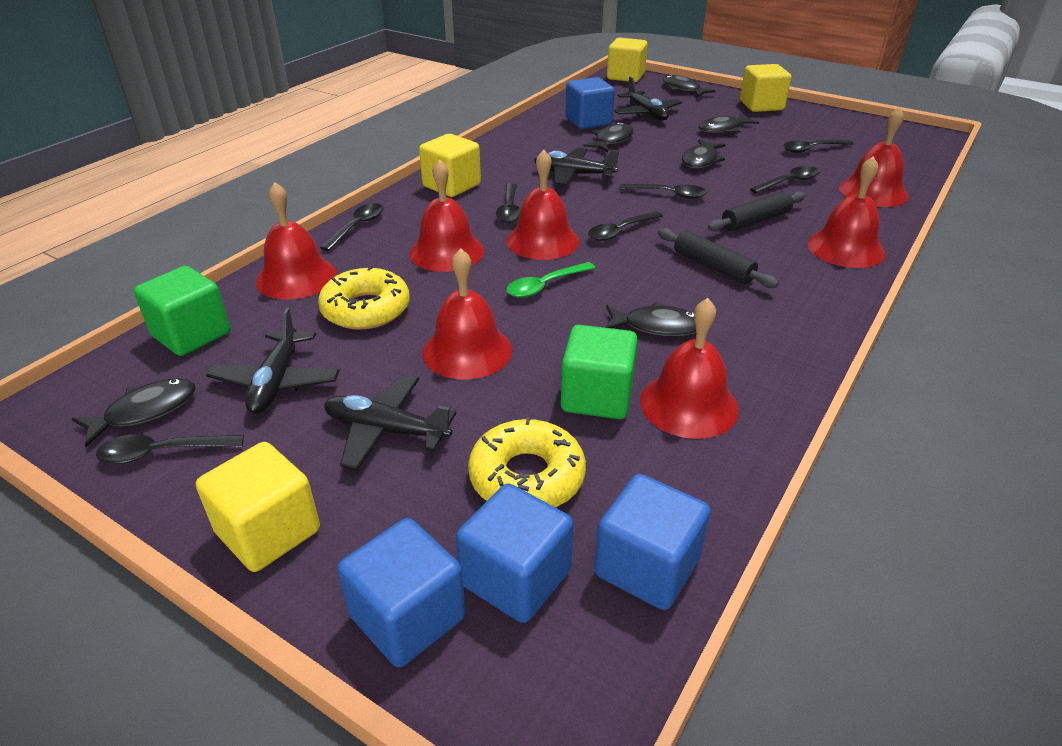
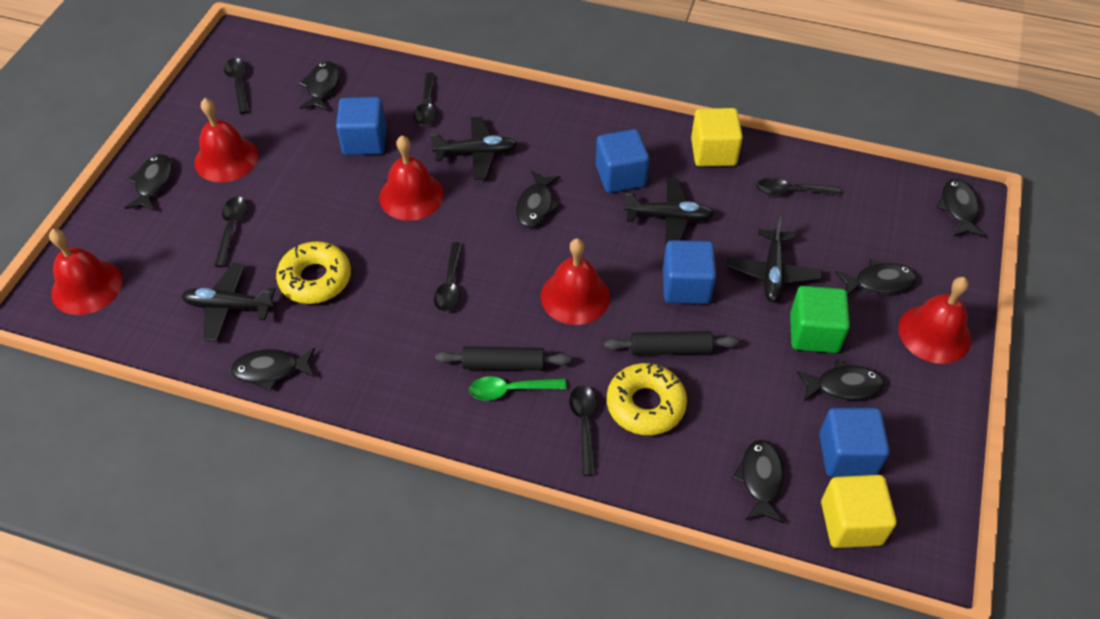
black fish: [72,378,196,447] [583,122,634,152] [605,302,696,336] [663,75,716,97] [682,139,726,169] [699,114,759,133] = 6 -> [125,154,173,211] [230,348,315,391] [299,61,340,111] [516,171,561,227] [732,440,784,523] [797,359,884,401] [835,259,917,296] [936,179,986,237] = 8
black spoon: [96,434,244,464] [320,203,383,251] [496,183,521,223] [588,211,663,241] [619,184,707,199] [750,166,820,194] [783,140,853,153] = 7 -> [215,197,247,267] [224,58,250,114] [414,73,437,126] [434,242,463,312] [569,385,598,476] [756,178,841,196] = 6
green cube: [134,266,230,356] [561,325,638,419] = 2 -> [790,286,850,353] = 1
red bell: [256,182,337,300] [409,159,484,272] [422,248,512,380] [507,150,580,260] [640,298,739,439] [807,156,885,268] [839,107,908,207] = 7 -> [49,229,123,315] [194,98,258,182] [379,136,444,221] [541,238,610,325] [898,277,971,364] = 5
yellow cube: [196,442,320,572] [419,134,481,197] [607,38,648,82] [740,64,791,112] = 4 -> [691,108,743,167] [821,475,896,548] = 2

